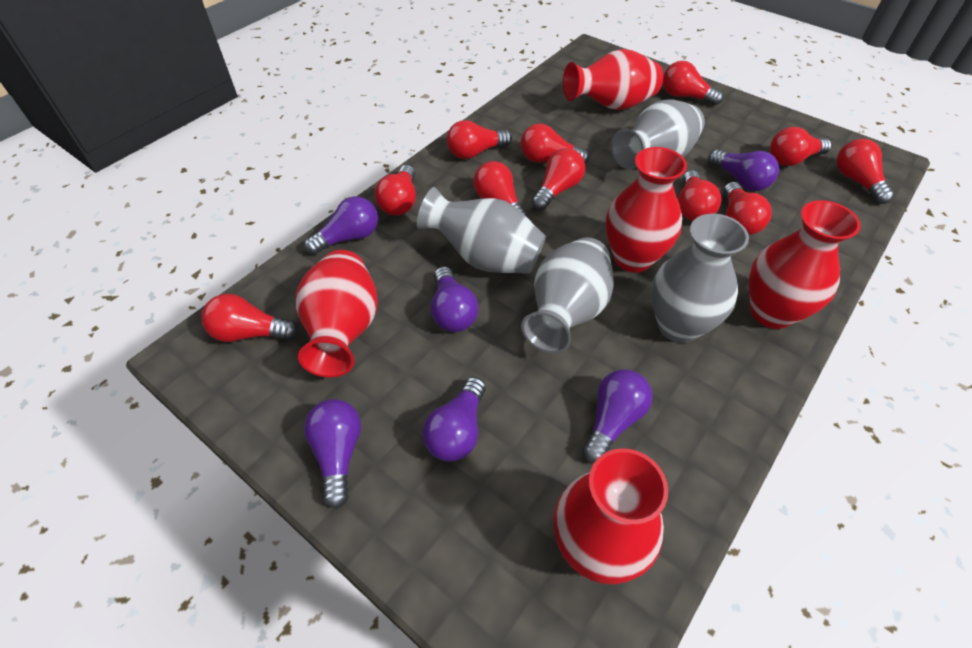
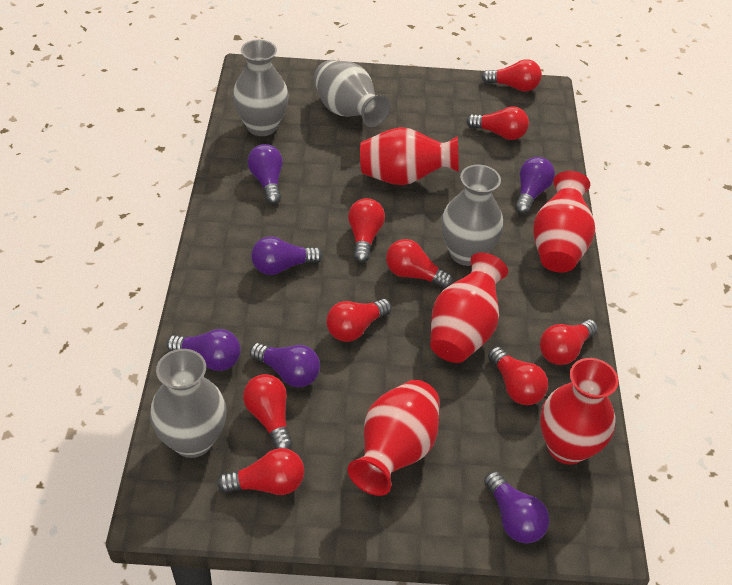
red light bulb: [201,294,298,342] [375,165,416,216] [447,120,512,159] [473,161,527,217] [521,124,590,164] [532,148,585,210] [663,61,723,106] [678,170,722,221] [723,182,772,235] [770,127,832,166] [836,139,894,204] = 11 -> [217,448,304,495] [243,374,293,450] [326,298,391,342] [348,198,385,263] [386,239,454,289] [466,106,529,140] [481,59,542,92] [488,346,548,405] [540,319,598,365] = 9

